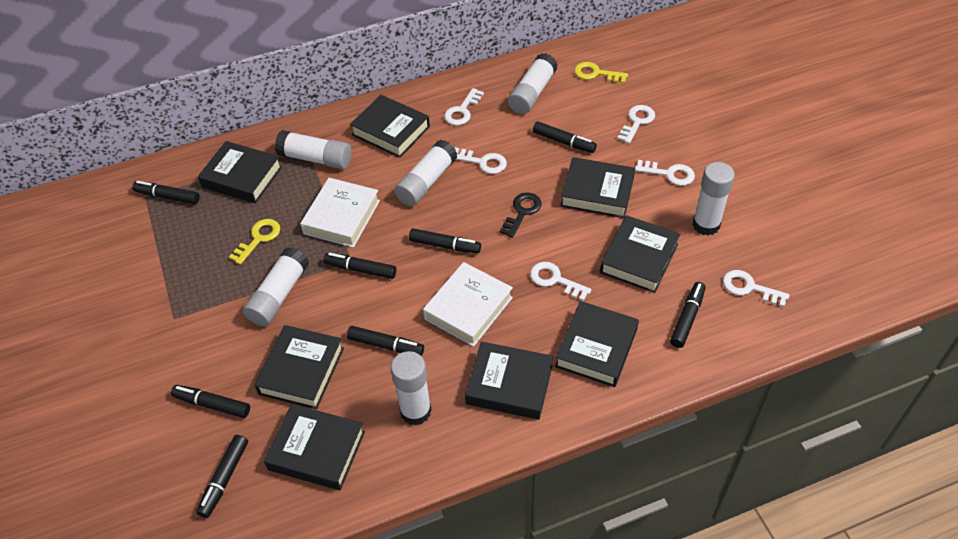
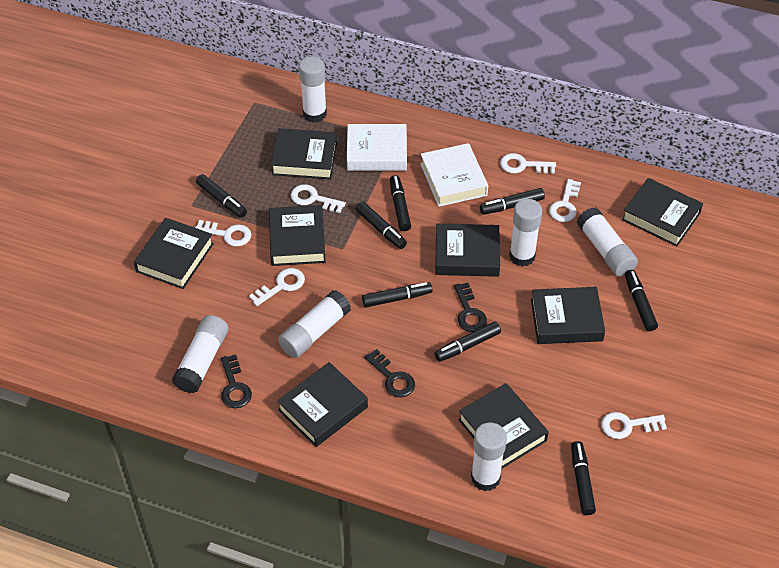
black key: [500,192,542,238] = 1 -> [221,355,252,408] [365,349,415,397] [454,282,487,332] = 3
yellow key: [229,219,280,265] [574,62,628,83] = 2 -> none = 0

